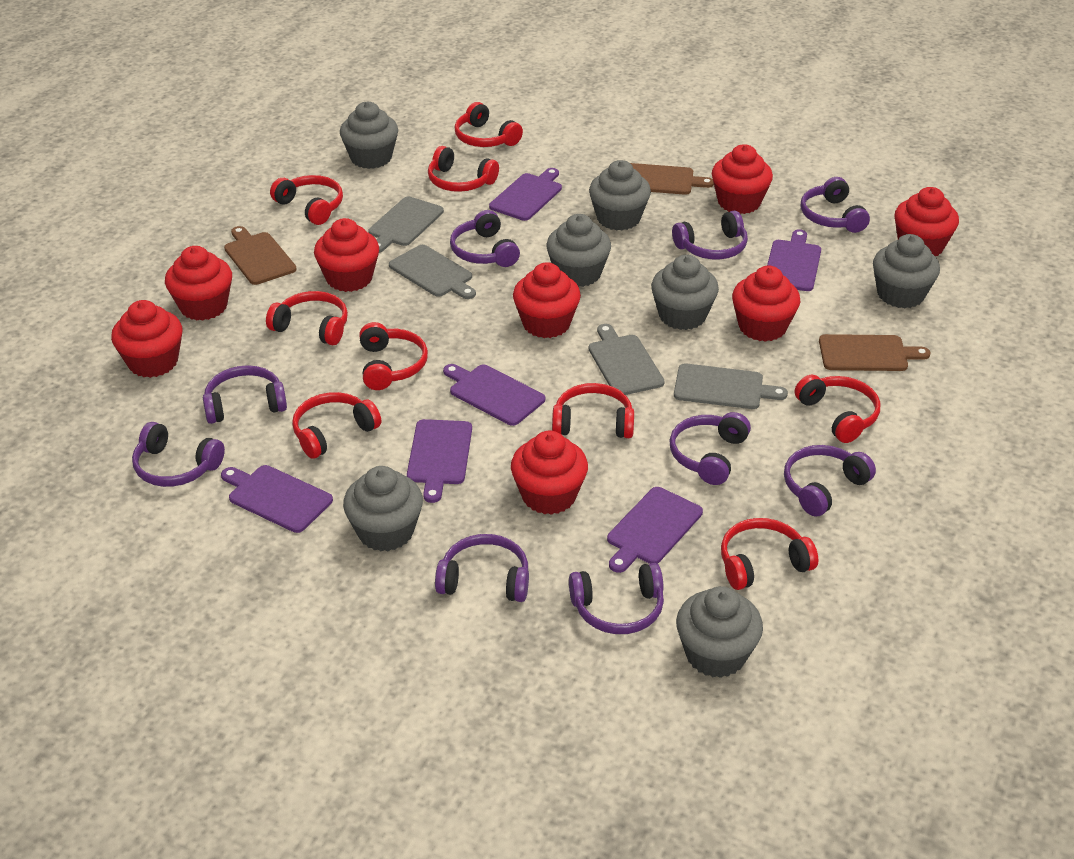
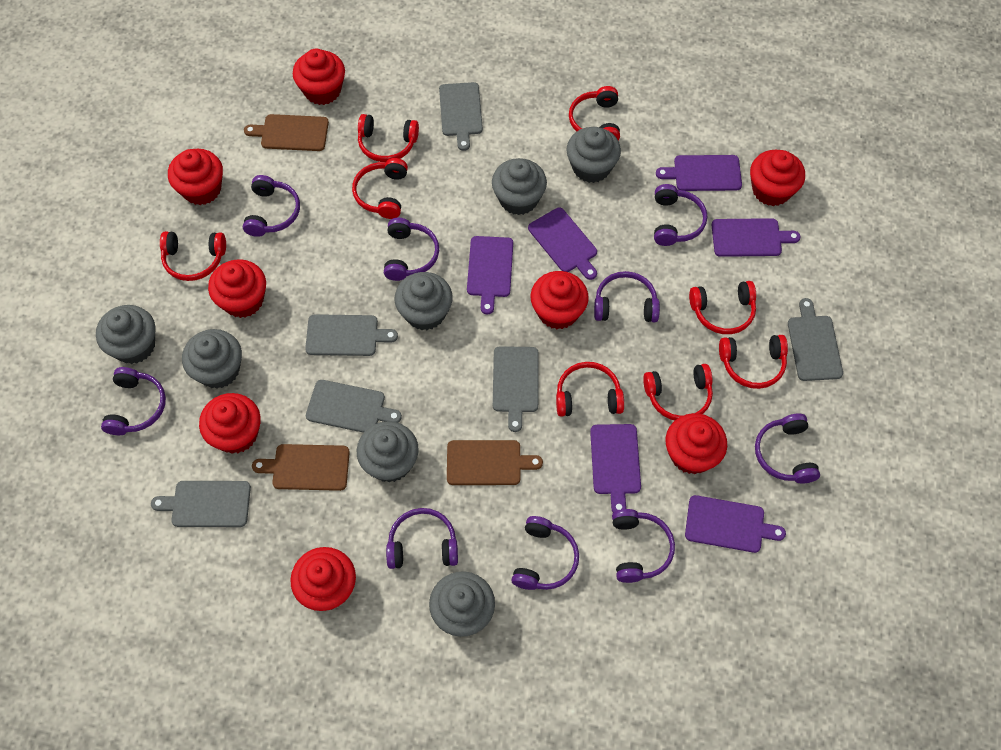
grey cutting board: [368,196,444,253] [389,245,476,299] [589,324,665,395] [674,363,788,409] = 4 -> [151,481,251,527] [305,314,398,356] [306,380,402,433] [439,82,483,151] [493,346,539,432] [788,298,843,381] = 6
red headphones: [266,291,348,345] [270,175,343,225] [292,392,381,459] [359,322,428,390] [428,146,499,192] [454,102,523,147] [552,383,634,438] [721,518,818,590] [795,375,880,443] = 9 -> [160,231,226,281] [352,158,408,219] [358,114,419,162] [556,362,624,417] [569,86,620,140] [643,364,713,420] [689,281,756,334] [719,335,788,389] = 8

